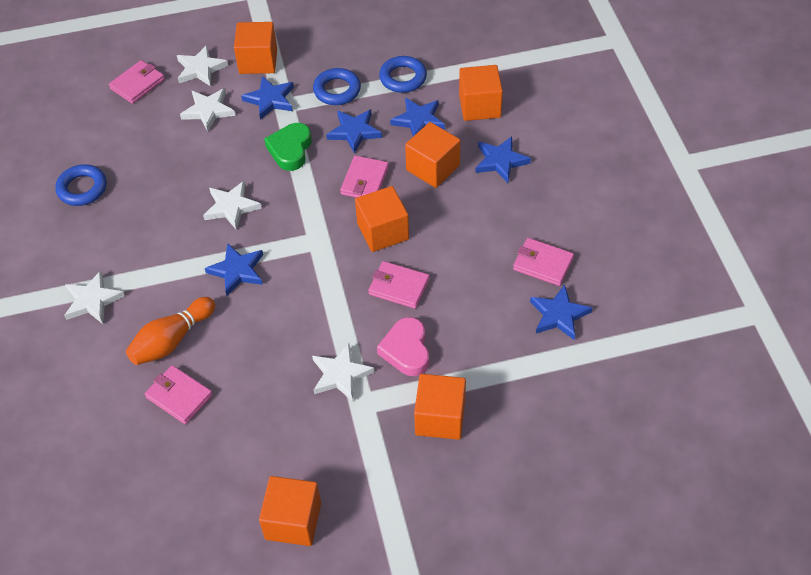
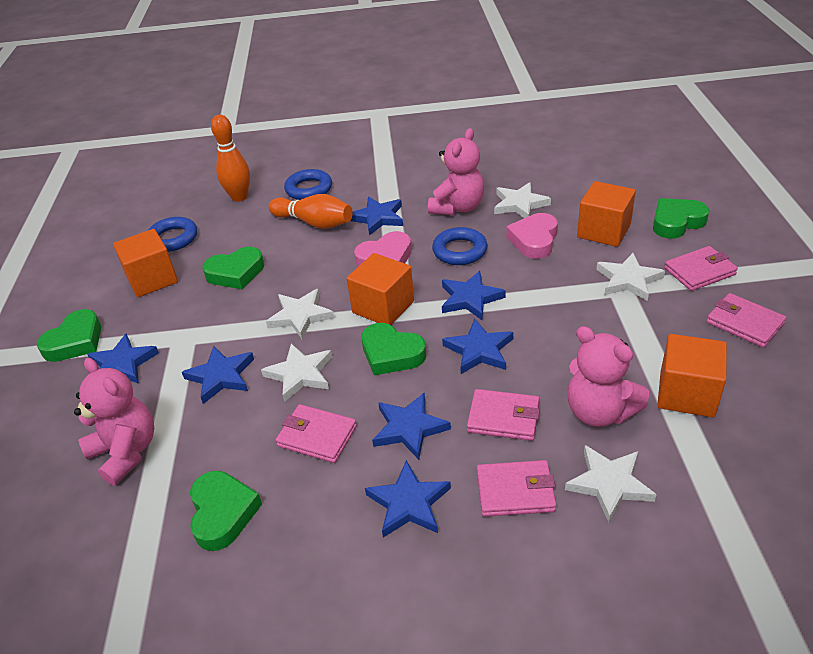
blue star: [205,243,263,296] [241,76,294,120] [326,109,382,154] [390,98,445,136] [475,136,531,183] [530,285,592,340] = 6 -> [87,333,159,384] [182,346,254,404] [350,197,403,236] [365,460,451,537] [372,392,451,460] [442,271,506,320] [442,319,513,374] = 7
green heart: [264,123,312,171] = 1 -> [37,309,101,362] [190,471,262,551] [203,247,264,289] [361,323,426,375] [653,198,710,239] = 5
orange bowling pin: [126,297,215,365] = 1 -> [211,114,250,202] [269,194,353,229] = 2
orange cube: [234,22,277,74] [259,476,321,546] [355,186,409,252] [405,122,460,188] [414,374,466,440] [459,65,503,121] = 6 -> [113,229,178,297] [347,253,414,325] [577,181,636,247] [657,334,727,417] = 4
pink heart: [377,317,429,376] = 1 -> [354,231,412,267] [506,213,558,259] = 2
pink teddy bear: none = 0 -> [74,358,154,485] [428,128,484,215] [567,326,649,427] = 3

